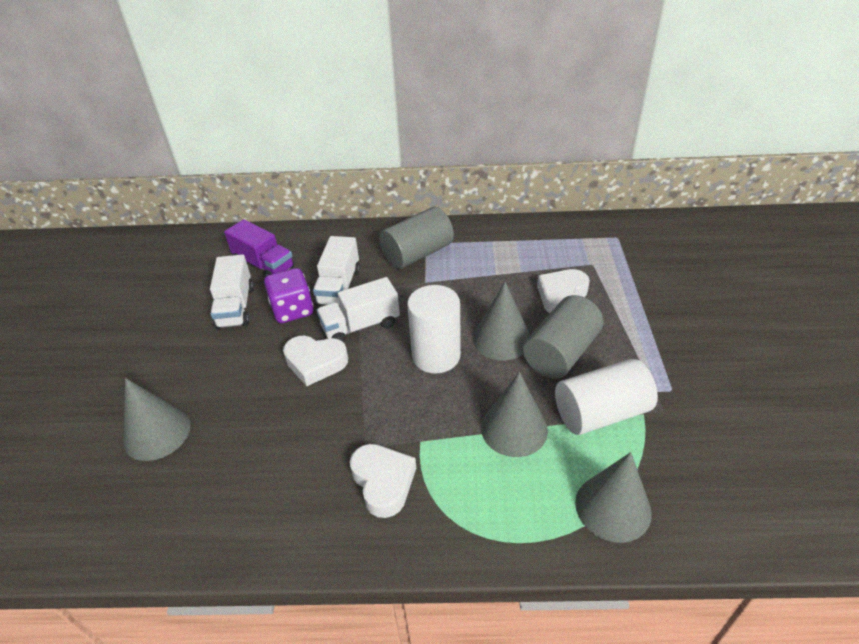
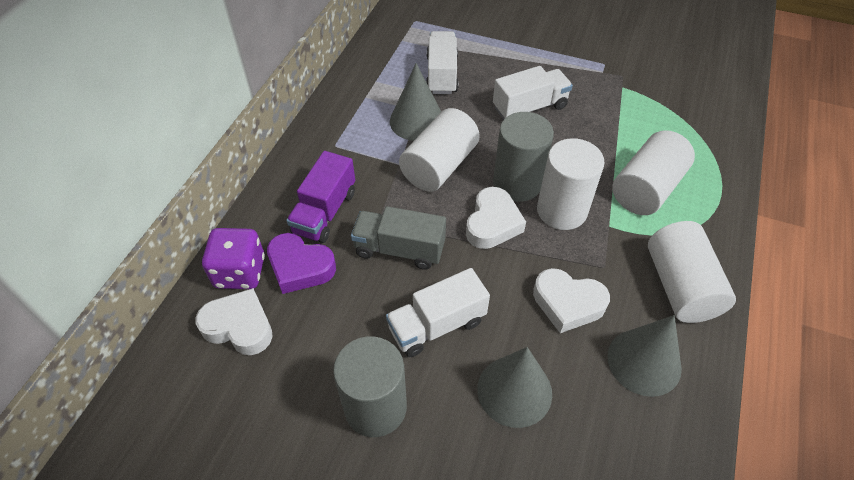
grey cone: [123,378,191,461] [473,281,530,360] [481,372,548,457] [575,452,652,543] = 4 -> [390,63,441,141] [477,347,552,428] [608,315,682,397] = 3
grey truck: none = 0 -> [351,206,446,270] = 1
purple heart: none = 0 -> [267,233,336,294] = 1
white cylinder: [407,285,461,374] [555,359,658,435] = 2 -> [399,108,480,192] [537,138,605,230] [612,130,695,215] [648,221,736,323] = 4

